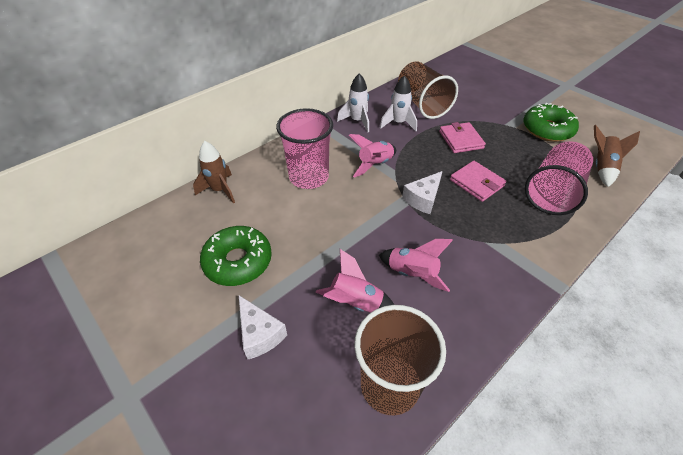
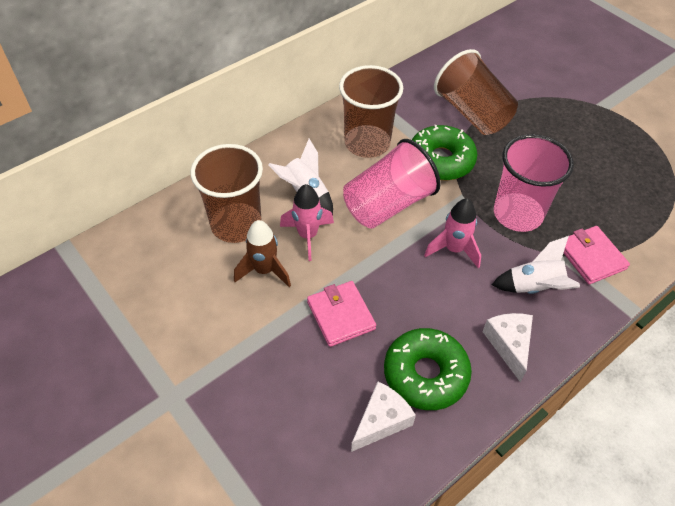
brown cup: [355,305,446,415] [398,61,458,119] = 2 -> [191,144,263,243] [339,65,403,158] [434,49,518,135] = 3
brown rocket: [193,141,235,204] [594,125,640,187] = 2 -> [234,220,291,287] = 1
pink rocket: [315,249,394,313] [349,134,396,178] [379,239,453,292] = 3 -> [280,184,334,261] [424,199,481,268] = 2

